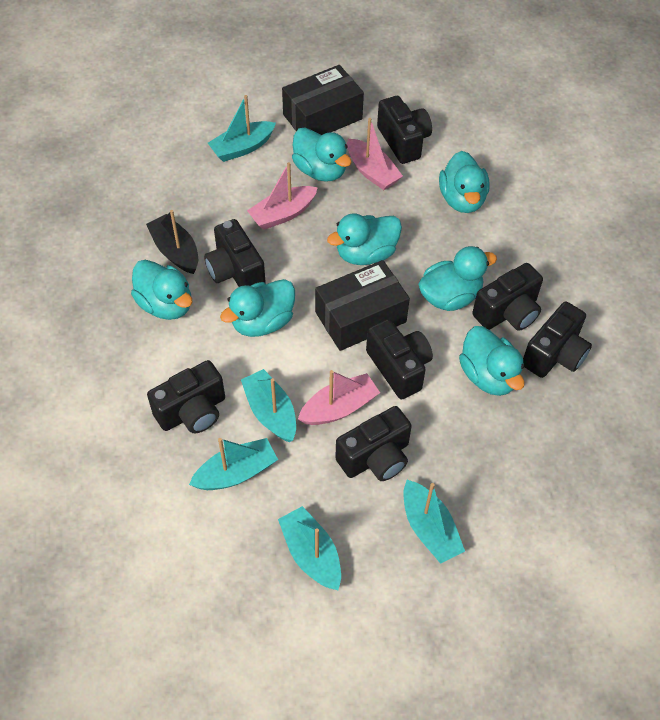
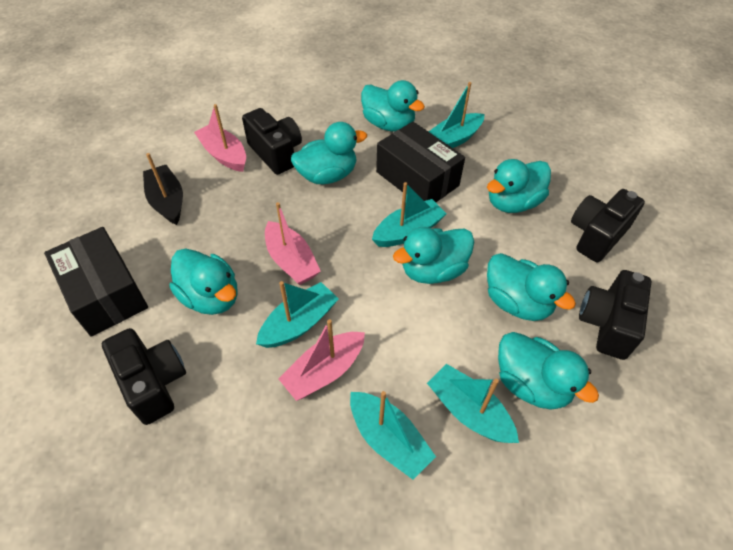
black camera: [147,360,225,433] [204,219,266,287] [335,406,412,481] [366,319,433,399] [377,96,432,164] [472,263,543,331] [523,301,592,378] = 7 -> [102,328,186,425] [242,108,302,175] [571,189,645,262] [579,270,652,360] = 4

